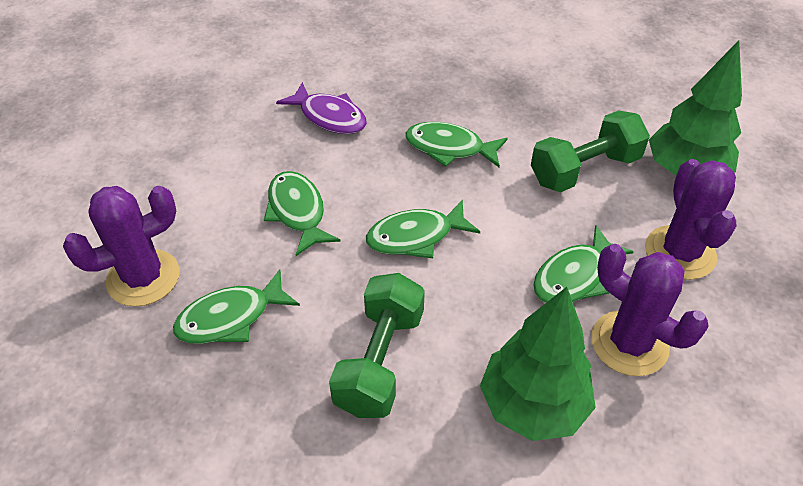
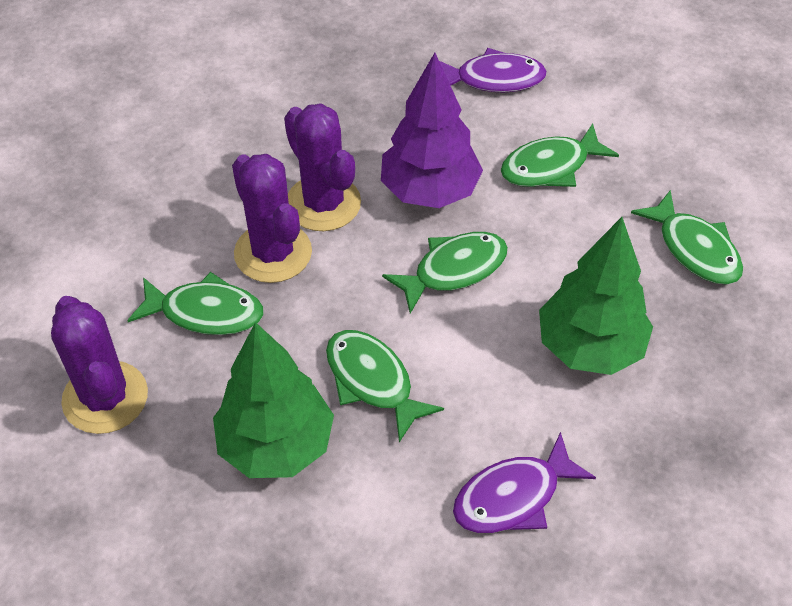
green dumbbell: [329,273,425,418] [531,110,650,192] = 2 -> none = 0
purple fish: [276,82,367,134] = 1 -> [439,48,547,92] [453,432,596,533] = 2
purple tree: none = 0 -> [381,53,483,208] = 1

